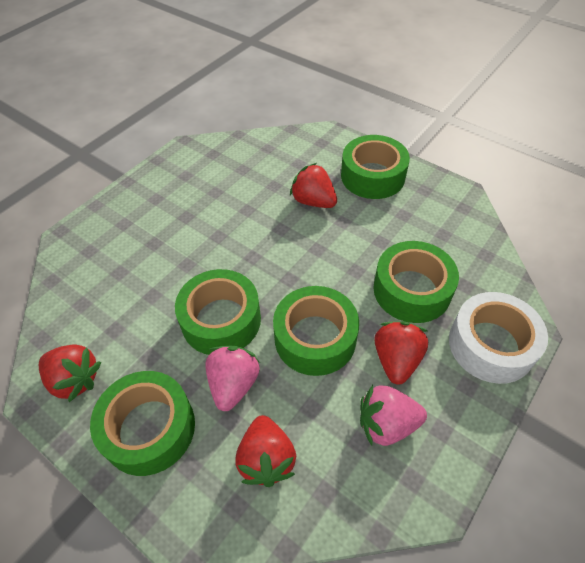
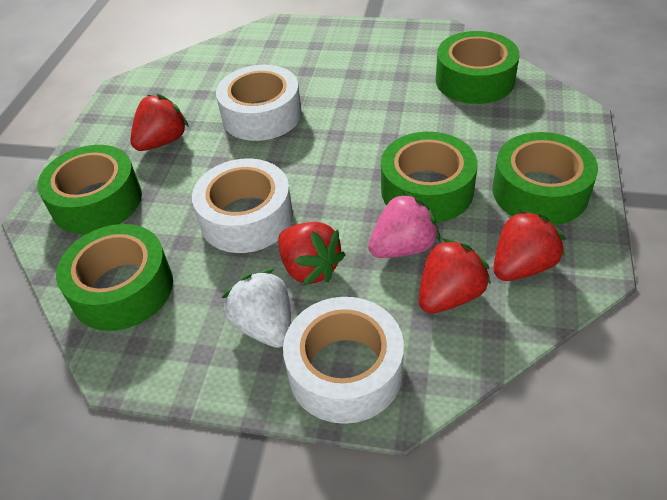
pink strawberry: [205,346,260,411] [360,385,427,446] = 2 -> [368,192,440,258] = 1
white strawberry: none = 0 -> [222,269,291,348] = 1
white tape: [449,292,548,384] = 1 -> [192,158,293,253] [216,65,301,141] [283,297,404,424] = 3

